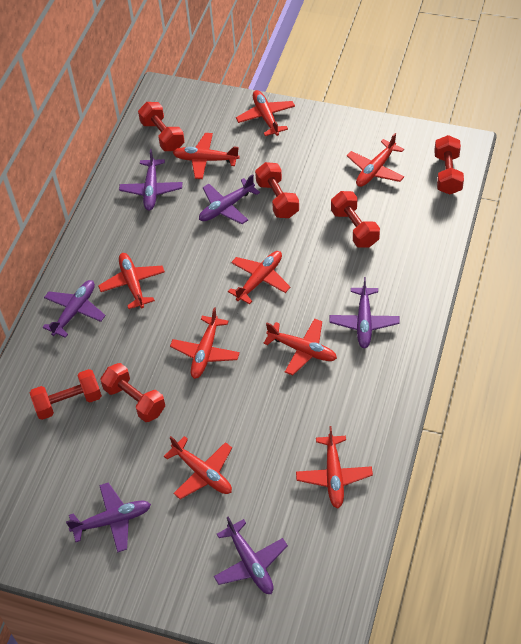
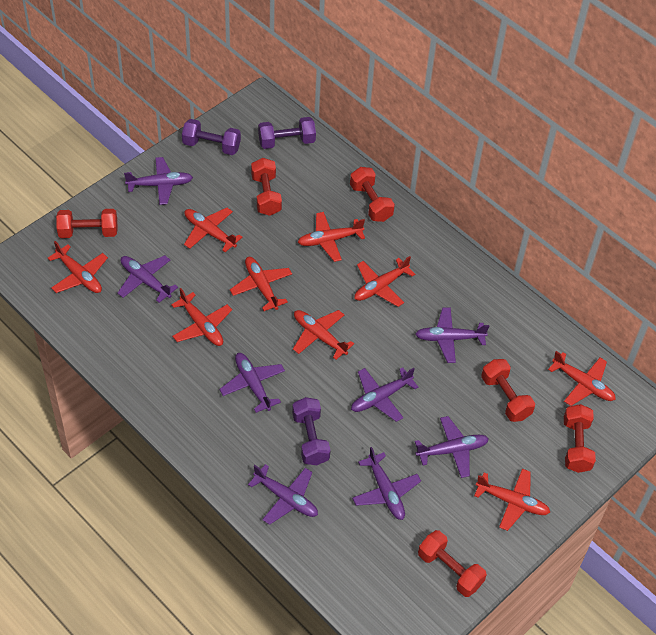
purple dumbbell: none = 0 -> [182,119,241,155] [258,117,316,149] [292,397,331,465] = 3
purple plane: [43,280,106,338] [66,482,151,552] [119,149,182,211] [199,174,260,224] [214,517,288,594] [329,277,400,348] = 6 -> [117,255,178,303] [124,157,193,205] [219,353,285,413] [248,464,318,525] [351,367,418,422] [352,447,421,520] [415,308,489,363] [415,416,489,478] = 8

